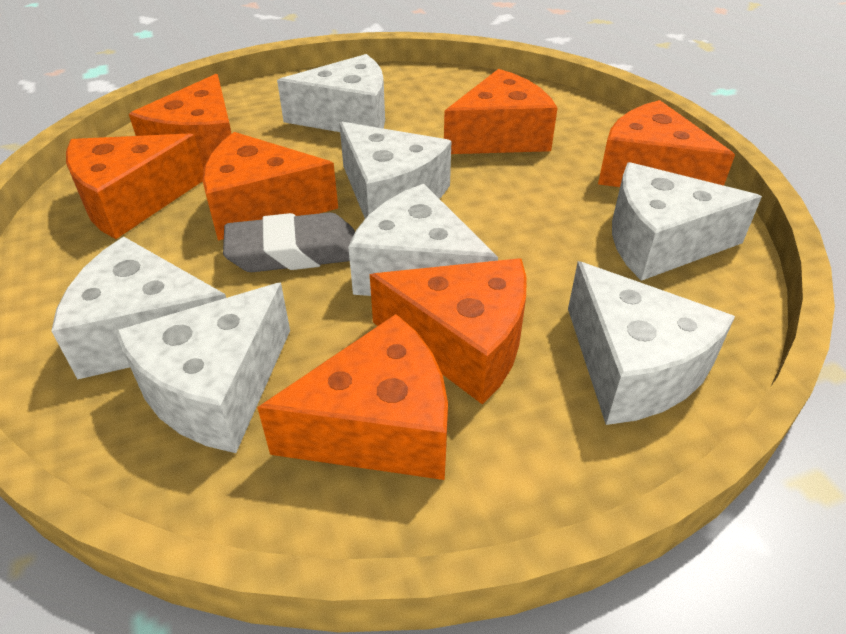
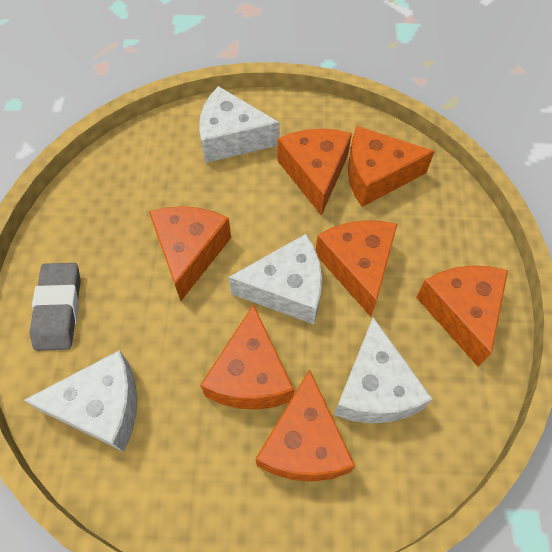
white cheese: [51,237,226,379] [115,282,290,453] [277,54,385,132] [339,122,451,219] [348,184,498,296] [568,261,735,425] [612,162,762,281] = 7 -> [24,350,138,452] [199,86,280,163] [229,234,322,324] [334,317,432,424] = 4

